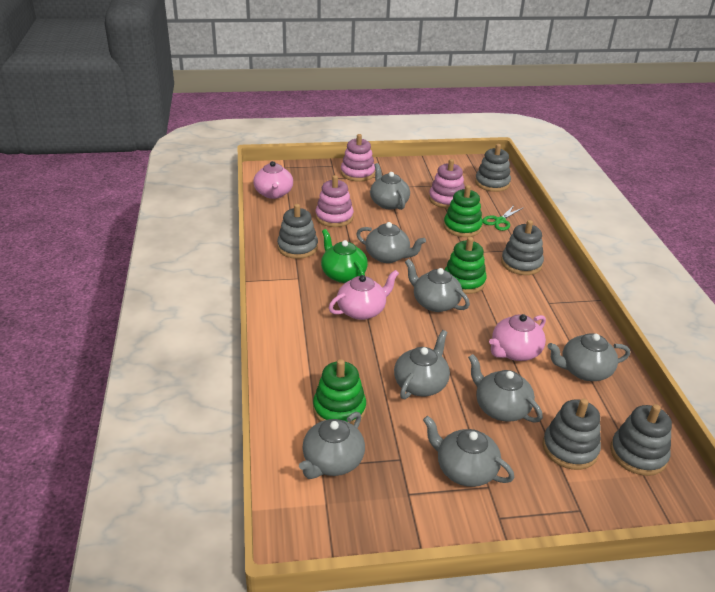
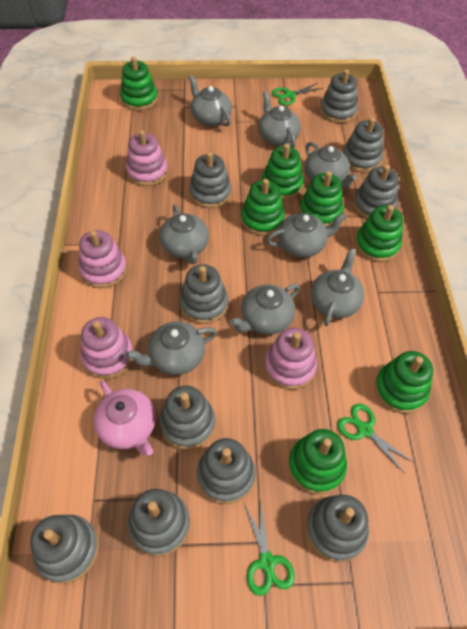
green scissors: [483,205,524,231] = 1 -> [244,500,295,596] [272,83,323,105] [337,404,414,474] = 3
green stacking toy: [313,359,366,425] [444,185,483,237] [445,237,487,294] = 3 -> [120,57,158,111] [241,179,285,236] [262,144,304,200] [288,429,347,494] [299,171,343,227] [355,205,403,262] [375,351,433,414] = 7
green teapot: [321,229,368,283] = 1 -> none = 0
grey stacking toy: [277,204,318,259] [475,144,511,192] [501,220,544,275] [543,398,601,470] [610,404,672,476] = 5 -> [30,515,99,584] [128,489,190,556] [160,386,215,450] [180,264,228,324] [189,152,231,208] [197,438,255,504] [306,495,369,562] [320,69,358,123] [343,117,383,173] [354,165,399,219] = 10
pink stacking toy: [315,175,354,227] [341,134,375,182] [429,159,465,209] = 3 -> [78,230,127,288] [80,317,133,379] [126,130,168,186] [264,328,317,390] = 4
pink teapot: [253,161,293,199] [329,270,399,320] [489,314,546,361] = 3 -> [94,381,156,455] = 1

